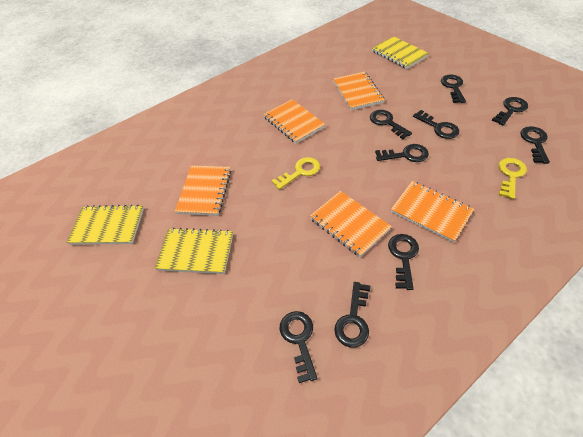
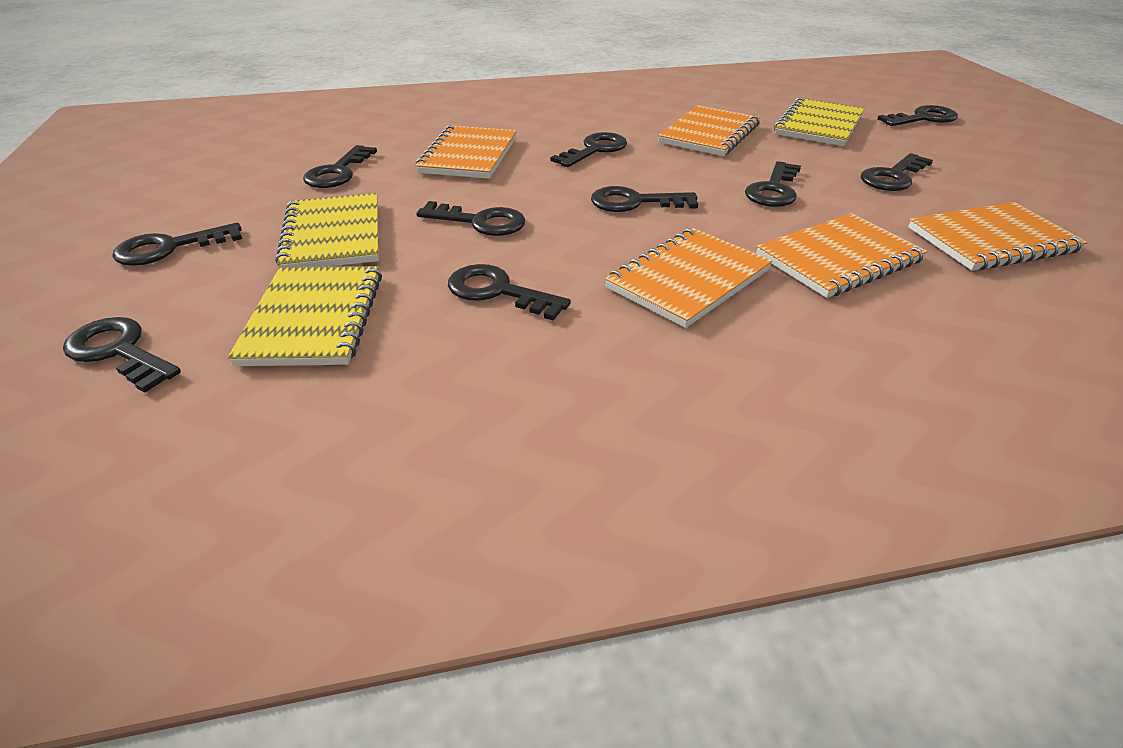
black key: [280,311,317,383] [334,282,370,347] [370,110,412,139] [375,144,429,162] [388,234,419,290] [413,110,459,139] [441,75,466,103] [492,97,528,126] [520,126,550,164] = 9 -> [63,317,181,393] [112,223,242,266] [303,145,377,188] [416,201,526,236] [448,264,571,321] [550,132,627,167] [591,186,698,212] [745,161,801,207] [861,153,933,191] [878,105,958,126] = 10
yellow key: [272,157,320,190] [498,158,527,199] = 2 -> none = 0

